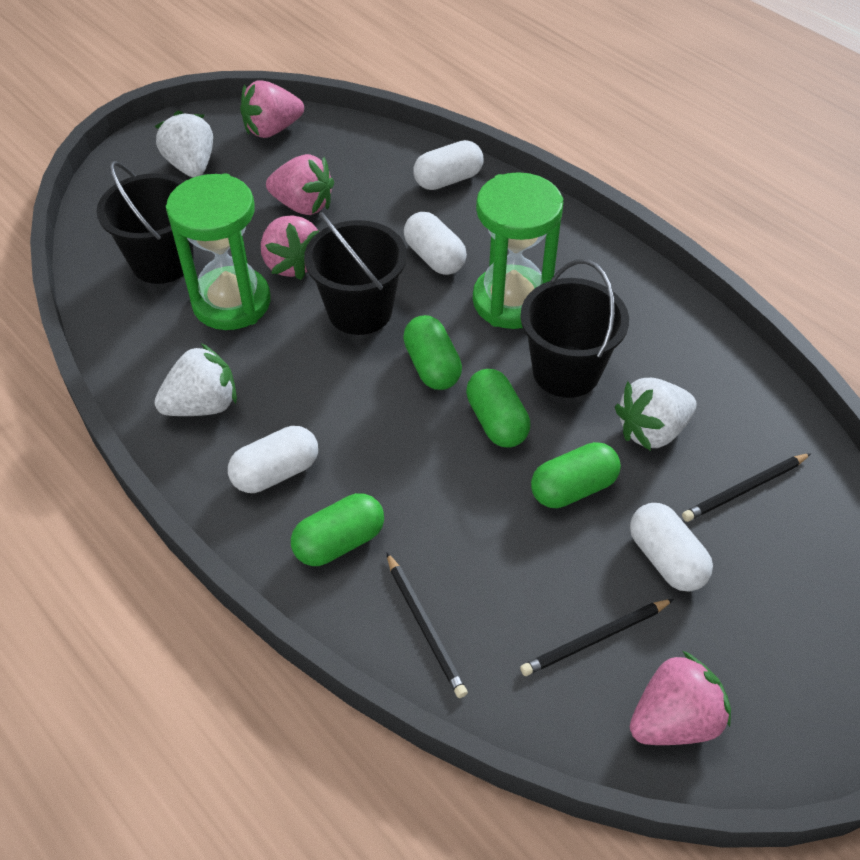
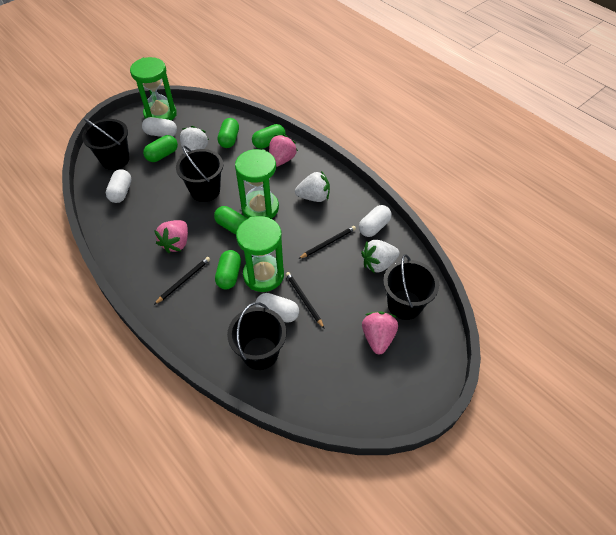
black bucket: [97,161,194,284] [304,212,407,335] [520,259,629,398] = 3 -> [82,118,130,170] [176,145,223,202] [227,302,286,370] [383,254,439,320] = 4
green capsule: [291,493,384,566] [403,315,462,390] [466,369,530,448] [531,442,621,508] = 4 -> [143,135,178,162] [214,206,247,235] [215,250,241,290] [218,118,239,148] [252,124,285,149] = 5
green hourglass: [166,174,271,330] [473,172,563,329] = 2 -> [130,57,177,120] [235,149,279,219] [236,216,284,292] = 3
pink strawberry: [240,80,304,138] [261,215,319,280] [266,154,334,215] [630,651,731,745] = 4 -> [154,220,188,253] [269,135,298,167] [362,312,398,354] = 3

